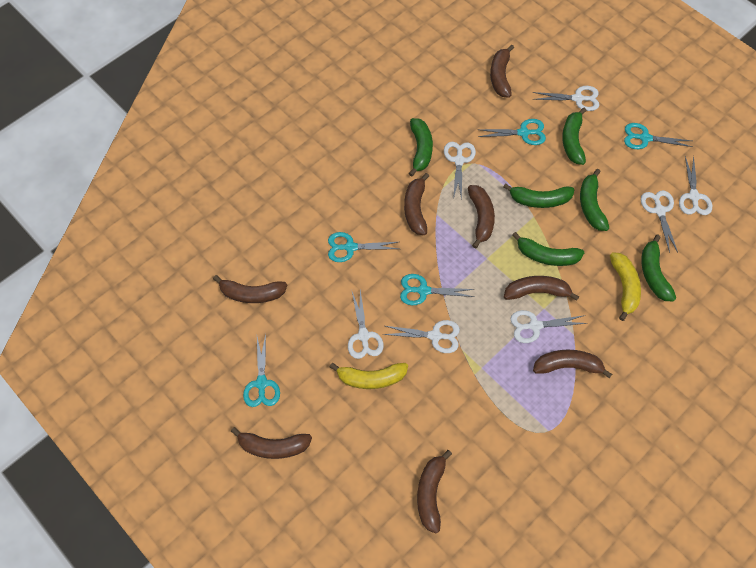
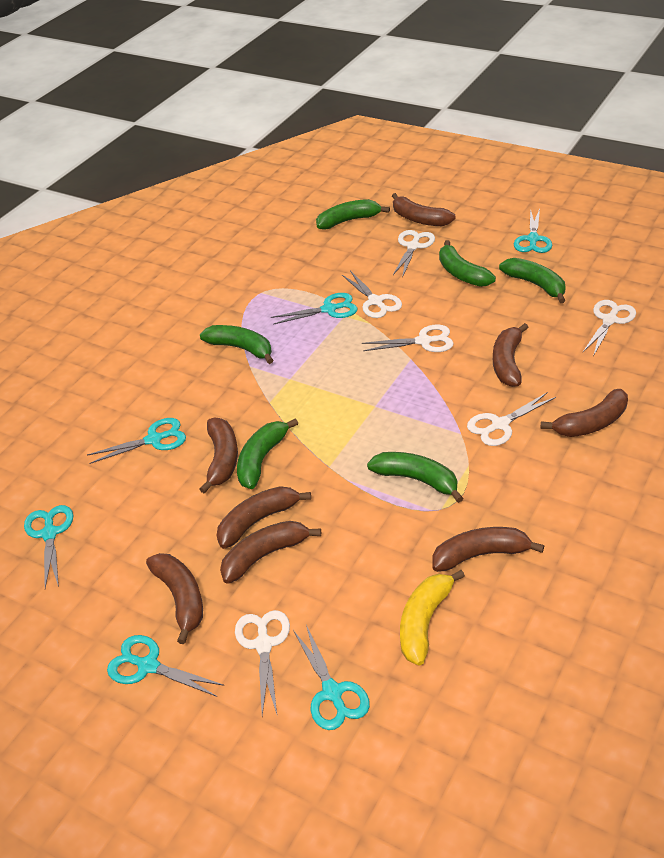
turquoise scissors: [243,334,280,407] [328,232,399,262] [400,274,475,305] [477,119,546,145] [624,123,693,149] = 5 -> [24,505,73,588] [87,418,186,464] [107,635,225,697] [271,293,358,325] [293,625,370,730] [514,208,552,253] = 6
white scissors: [348,290,384,359] [383,320,460,353] [444,142,476,201] [510,310,587,343] [533,86,599,111] [641,190,678,253] [679,156,712,215] = 7 -> [235,610,290,716] [342,271,402,318] [362,324,454,352] [393,230,435,278] [467,392,556,446] [583,300,636,356] = 6
yellow banana: [330,363,408,389] [610,252,641,321] = 2 -> [400,570,465,666] = 1

